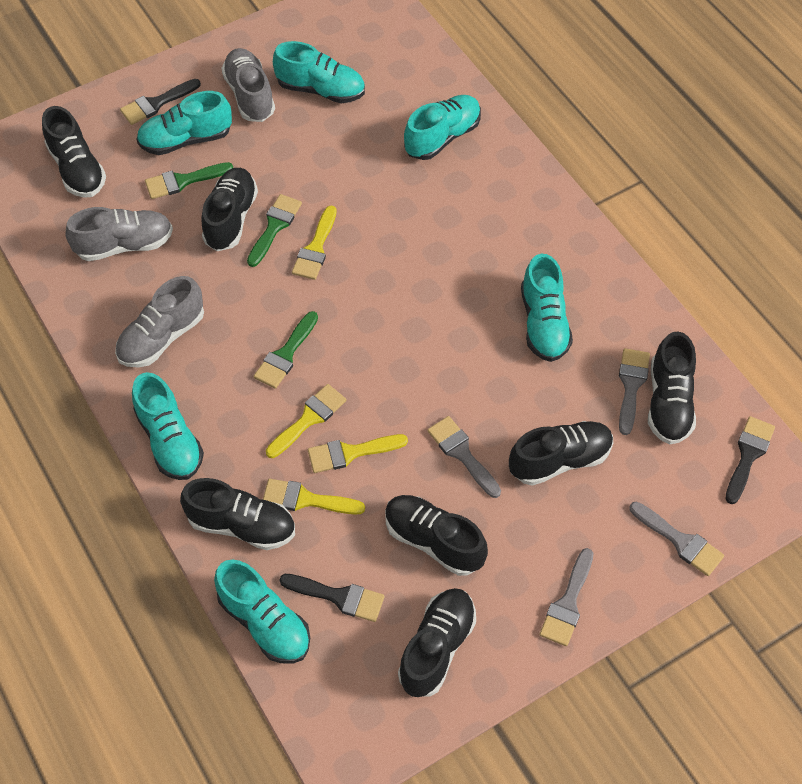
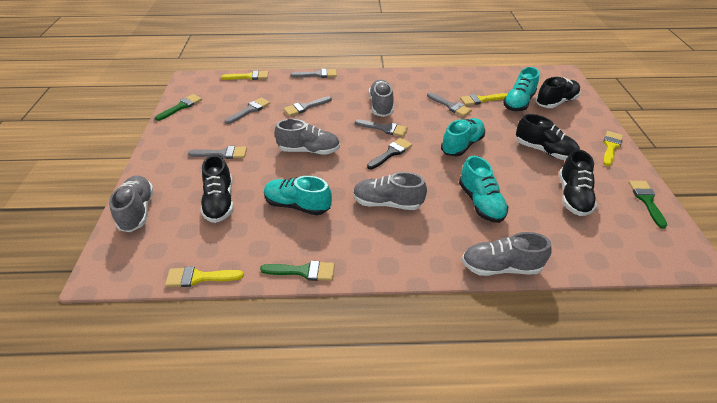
black brush: [120,79,201,125] [279,574,385,622] [725,416,775,504] = 3 -> [367,138,412,169] = 1
black shoe: [42,106,106,198] [180,478,295,550] [201,168,258,251] [385,495,488,576] [398,588,476,697] [509,421,613,486] [648,331,696,445] = 7 -> [200,155,234,223] [516,114,580,160] [536,77,580,108] [559,149,597,216] = 4
grey brush: [427,416,501,498] [539,548,593,646] [619,348,650,435] [629,502,724,576] = 4 -> [188,146,247,159] [225,97,270,124] [283,96,332,116] [290,69,337,78] [355,119,408,137] [427,92,472,117] = 6
grey shoe: [65,207,173,261] [115,276,204,368] [221,48,275,122] = 3 -> [109,176,154,232] [275,119,340,155] [353,172,427,210] [369,80,394,117] [462,232,552,276] = 5
turquoise shoe: [132,372,204,480] [136,91,232,155] [214,559,310,663] [273,41,365,103] [404,95,481,160] [521,254,573,362] = 6 -> [264,176,332,215] [441,118,485,156] [459,156,508,223] [503,67,539,111] = 4

